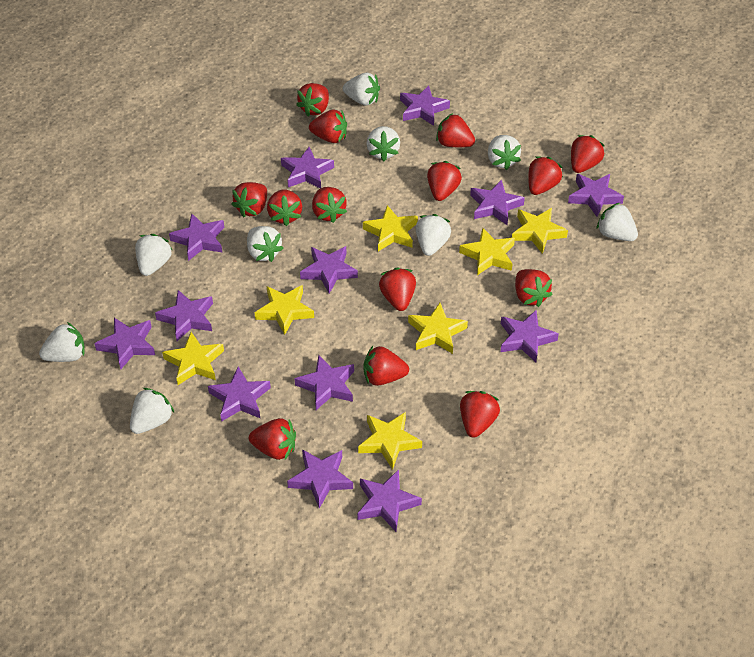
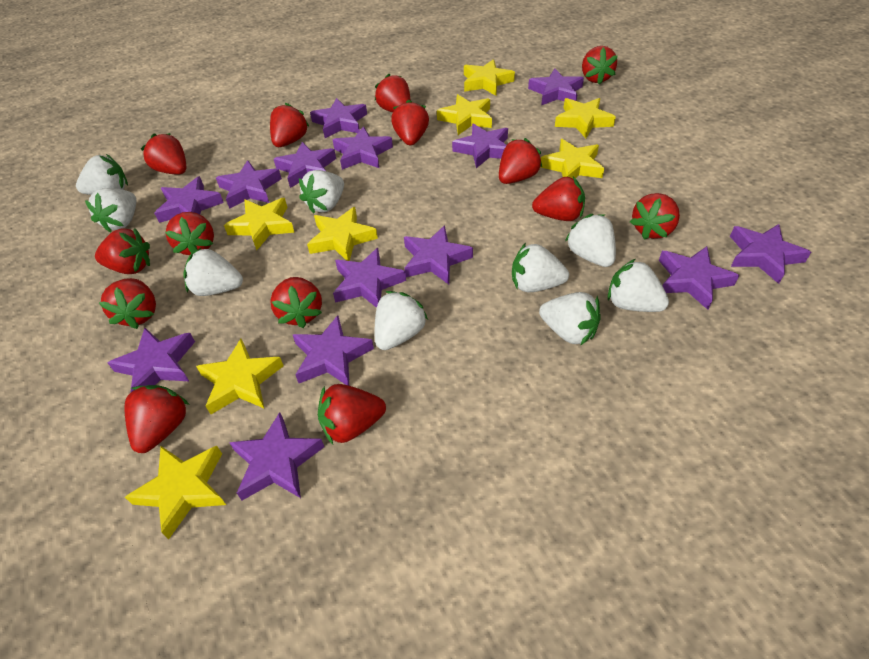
purple star: [94,318,155,369] [155,290,213,341] [169,213,225,261] [208,367,271,421] [281,147,334,188] [287,449,353,509] [294,355,354,410] [300,246,358,294] [357,470,422,532] [400,85,450,126] [470,180,525,225] [500,310,559,363] [568,174,624,217] = 13 -> [108,328,195,393] [154,176,224,223] [216,160,282,209] [229,412,324,500] [274,142,336,188] [293,315,374,386] [310,98,367,138] [333,126,393,170] [333,248,406,308] [404,225,473,284] [452,124,508,168] [528,69,584,105] [659,246,739,310] [730,224,811,284] = 14
yellow star: [162,332,224,385] [255,285,314,335] [358,412,422,470] [363,205,418,251] [408,303,468,354] [459,228,515,275] [512,208,568,254] = 7 -> [125,446,226,539] [196,339,284,414] [224,198,295,250] [307,207,378,261] [437,94,492,135] [464,59,515,96] [540,139,604,178] [555,98,616,138] = 8

